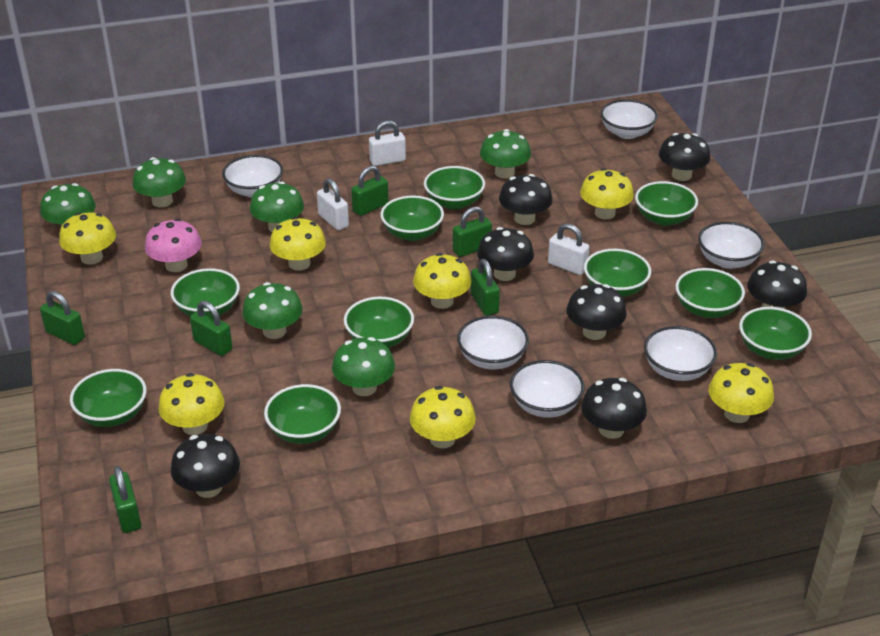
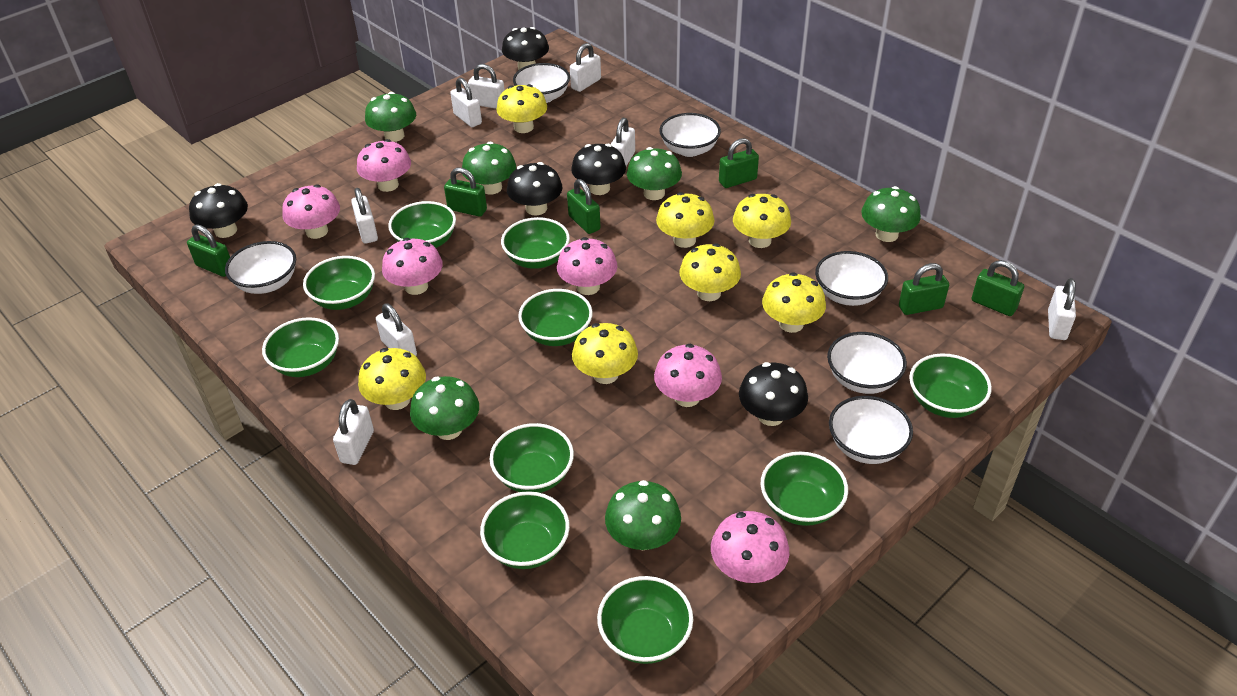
black mushroom: [171,434,240,498] [477,227,534,281] [499,174,553,225] [566,284,627,340] [581,378,647,439] [659,133,710,181] [747,260,807,309] = 7 -> [189,183,248,238] [502,27,549,70] [507,162,563,215] [571,144,626,195] [739,362,808,426] = 5
pink mushroom: [145,219,202,272] = 1 -> [282,185,340,239] [357,139,411,192] [382,238,443,295] [557,237,618,295] [654,344,722,407] [711,511,789,583] = 6
white padlock: [317,178,349,230] [369,121,406,166] [548,223,589,275] = 3 -> [333,399,374,465] [351,188,378,244] [376,303,417,356] [450,77,482,127] [468,64,505,109] [570,43,601,92] [611,118,635,166] [1048,278,1076,340] = 8

